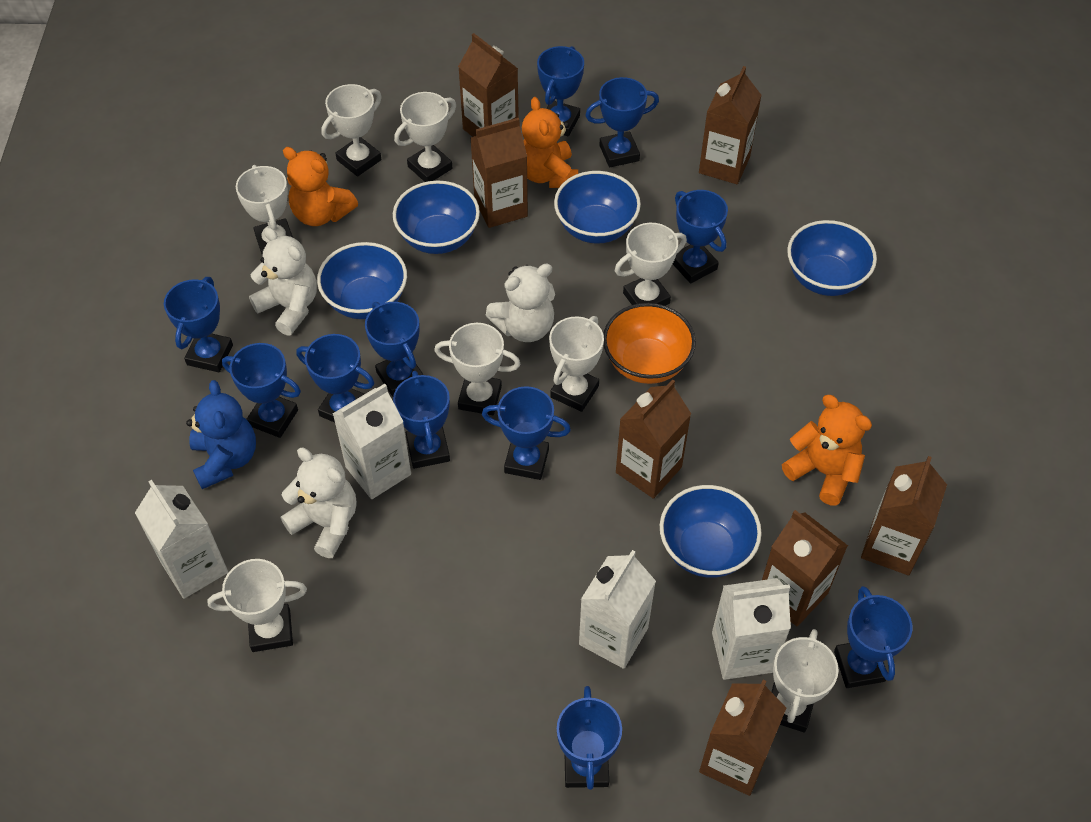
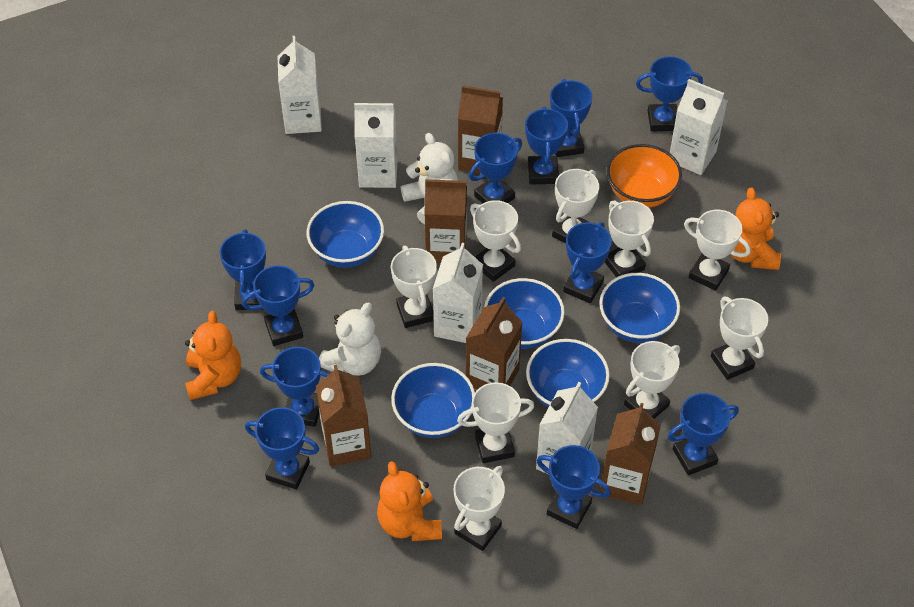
blue teddy bear: [186,380,256,489] = 1 -> none = 0
brown carton: [458,33,519,137] [470,118,528,228] [616,379,691,499] [699,66,762,184] [699,680,786,796] [762,510,848,626] [861,456,947,575] = 7 -> [316,365,371,467] [424,179,467,264] [458,85,503,173] [466,297,523,390] [600,403,661,505] = 5
white carton: [135,480,228,599] [333,384,411,499] [579,550,656,669] [712,578,791,680] = 4 -> [278,36,322,134] [354,103,398,188] [433,243,483,343] [536,382,598,474] [670,79,728,175] = 5
white teddy bear: [249,227,317,336] [281,448,356,558] [486,264,555,342] = 3 -> [319,303,381,376] [401,133,458,224] = 2
white trophy: [207,559,307,652] [236,165,293,255] [321,84,382,177] [394,92,456,182] [434,323,520,415] [549,316,604,412] [615,223,687,306] [771,629,839,733] = 8 -> [391,246,437,328] [454,466,505,551] [457,382,535,463] [470,200,521,282] [552,169,599,244] [605,201,654,277] [624,341,680,419] [684,210,751,291] [711,297,768,380] = 9

